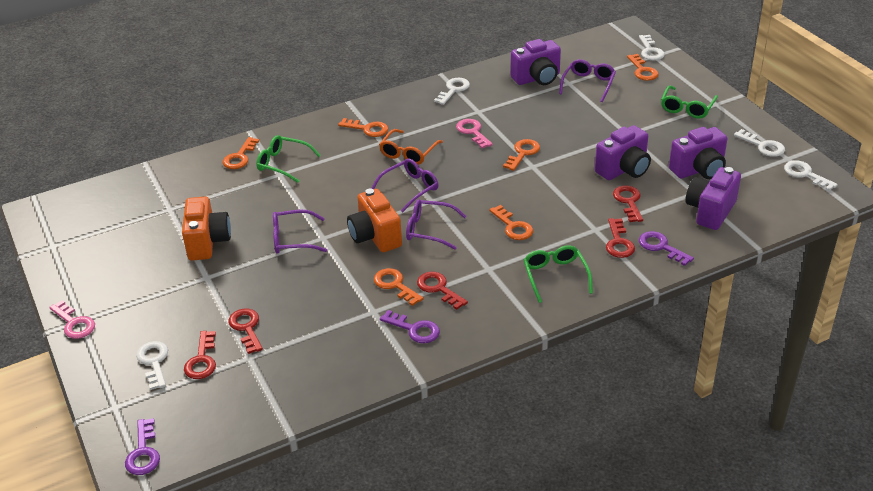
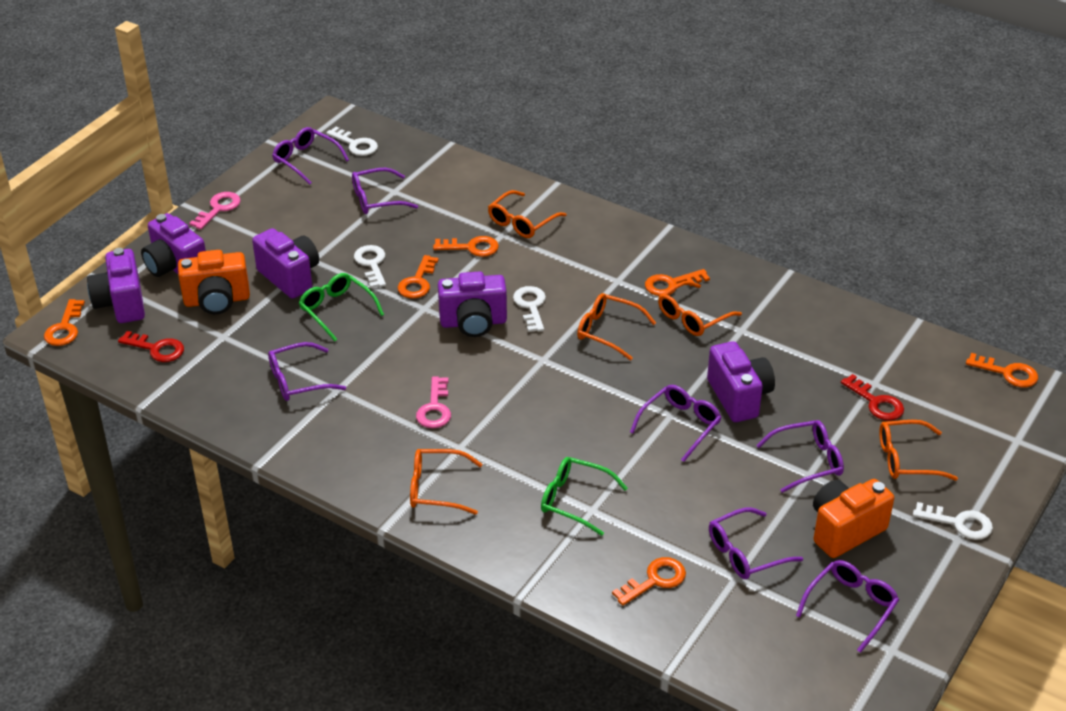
green glasses: [256,135,321,183] [524,245,593,303] [661,85,718,119] = 3 -> [299,273,384,341] [541,457,628,536] = 2
orange glasses: [379,129,443,165] = 1 -> [410,449,482,515] [488,190,566,238] [577,293,656,361] [658,281,742,336] [879,420,958,481] = 5
purple camera: [511,39,561,85] [595,125,651,180] [669,127,728,179] [685,167,741,230] = 4 -> [87,248,145,323] [141,213,206,277] [252,228,319,299] [438,271,507,337] [707,341,775,422] = 5
purple glasses: [273,210,327,254] [371,158,438,213] [406,199,467,250] [559,59,616,102] = 4 -> [268,342,346,401] [272,127,349,185] [352,168,418,214] [630,385,722,462] [709,508,803,579] [756,420,844,493] [796,560,899,653] = 7
purple key: [125,418,160,475] [380,310,440,343] [639,231,694,266] = 3 -> none = 0
red key: [184,331,216,379] [228,308,263,354] [417,272,468,310] [606,218,635,258] [613,185,643,222] = 5 -> [118,331,184,362] [841,374,904,421] = 2
white key: [136,341,168,390] [434,78,470,105] [639,35,665,60] [734,129,785,157] [784,160,838,191] = 5 -> [326,126,378,156] [354,245,386,288] [513,286,546,332] [913,502,993,540] = 4

